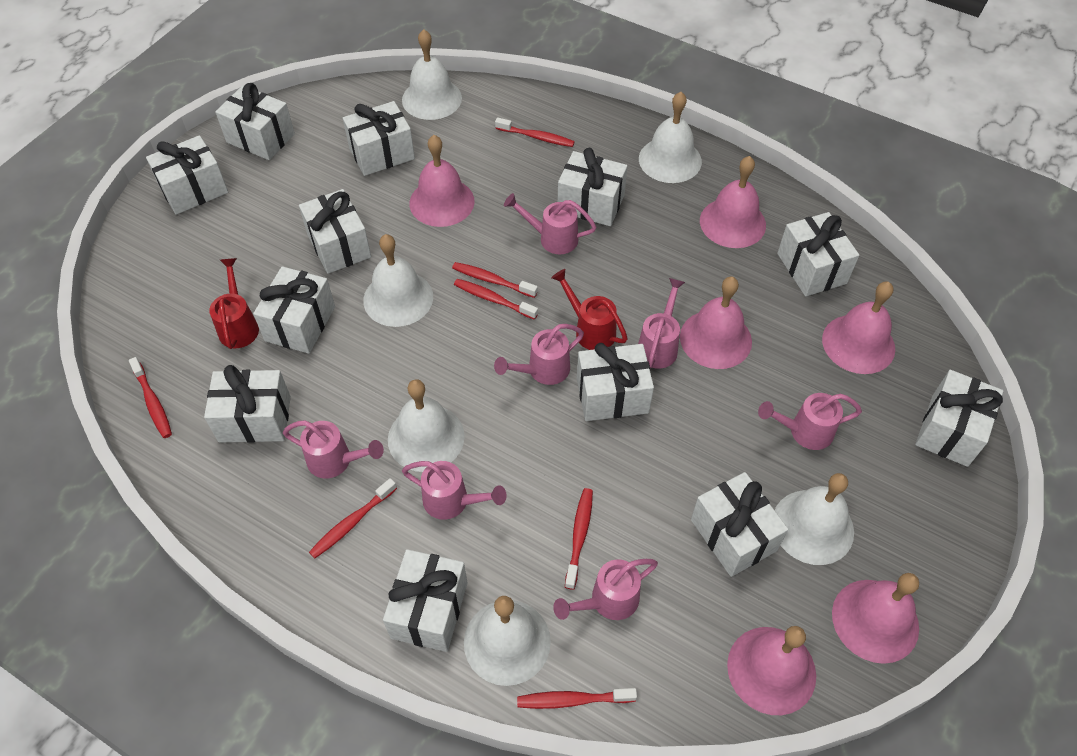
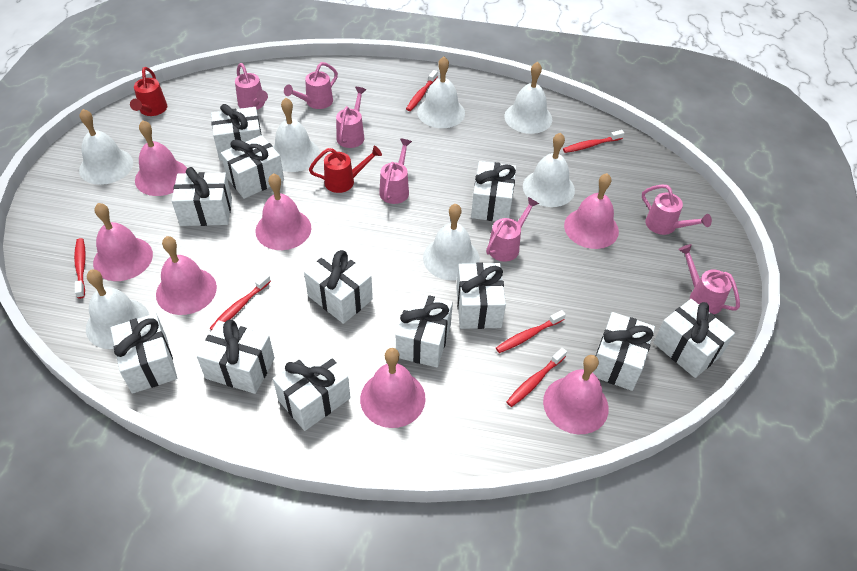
pink bell: [410,135,475,227] [680,277,752,369] [700,156,766,248] [727,626,816,715] [822,282,895,374] [832,573,919,664] = 6 -> [93,203,153,281] [135,120,187,196] [156,236,217,315] [255,173,311,250] [360,348,426,428] [543,355,609,434] [564,173,619,249] = 7
red toothbrush: [129,357,172,438] [309,478,397,558] [452,262,538,298] [454,279,538,320] [495,117,575,147] [517,688,637,709] [565,488,593,590] = 7 -> [74,238,86,299] [210,273,271,331] [406,70,438,111] [496,310,566,353] [506,348,567,407] [563,130,624,153] = 6
white bell: [363,234,433,327] [388,380,465,472] [402,29,462,120] [464,596,551,686] [639,92,702,183] [775,473,854,565] = 6 -> [79,109,133,185] [86,270,149,349] [273,98,320,172] [417,57,465,128] [423,203,480,281] [504,62,552,134] [523,132,575,207] = 7

